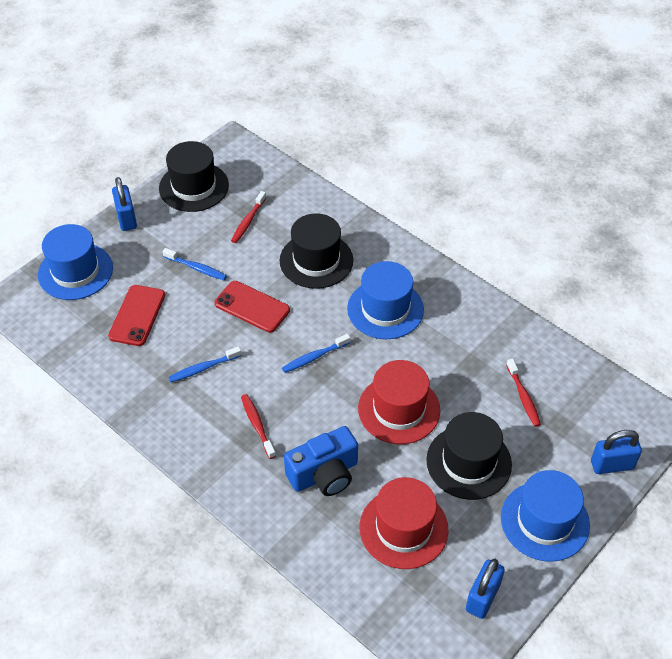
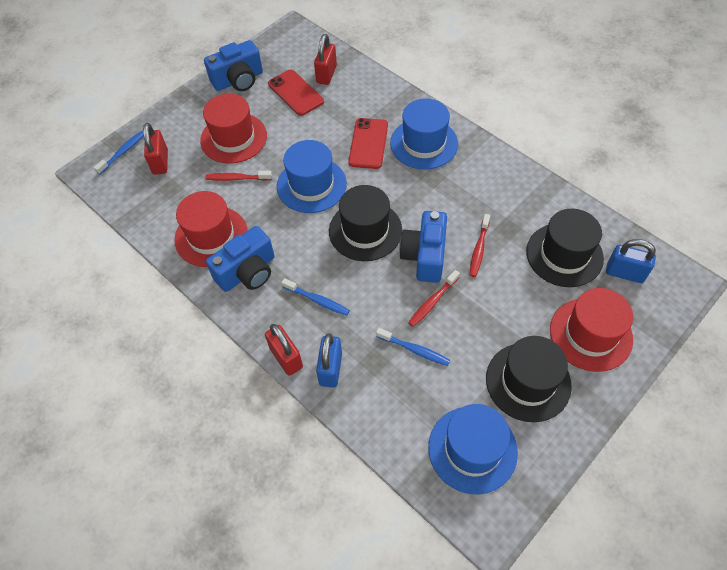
blue camera: [284,426,358,496] = 1 -> [204,40,263,91] [206,226,275,292] [399,211,447,283] = 3
blue padlock: [112,177,137,231] [466,559,505,619] [591,430,642,474] = 3 -> [316,333,342,388] [606,239,656,283] = 2
red hat: [358,360,440,444] [360,477,449,569] = 2 -> [174,191,248,267] [200,94,267,164] [550,288,633,372] = 3
red padlock: none = 0 -> [143,123,168,175] [265,324,303,376] [314,34,337,85] = 3

